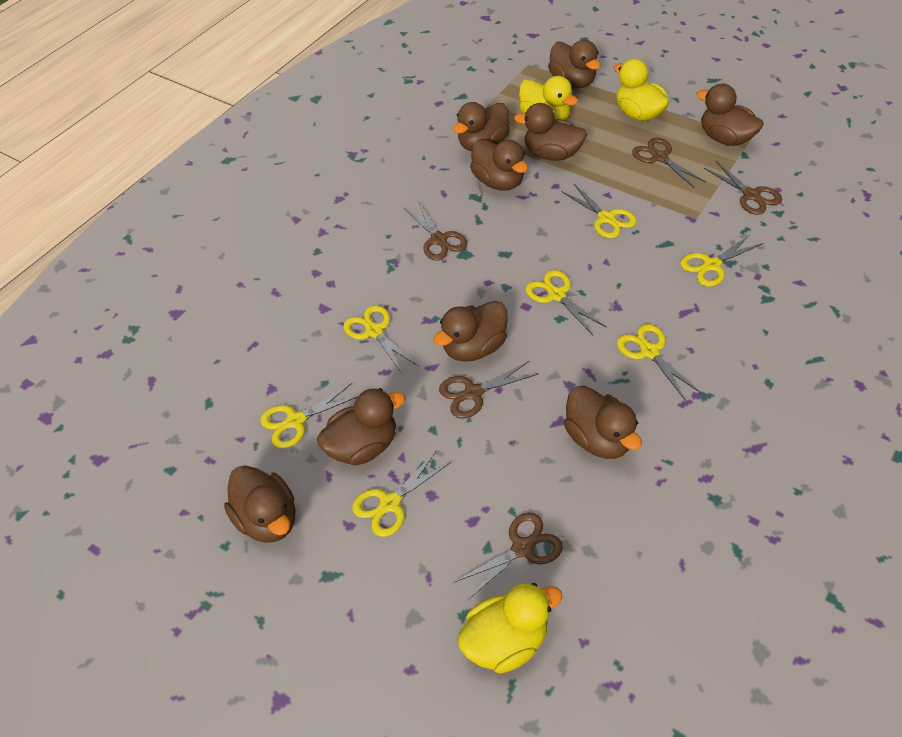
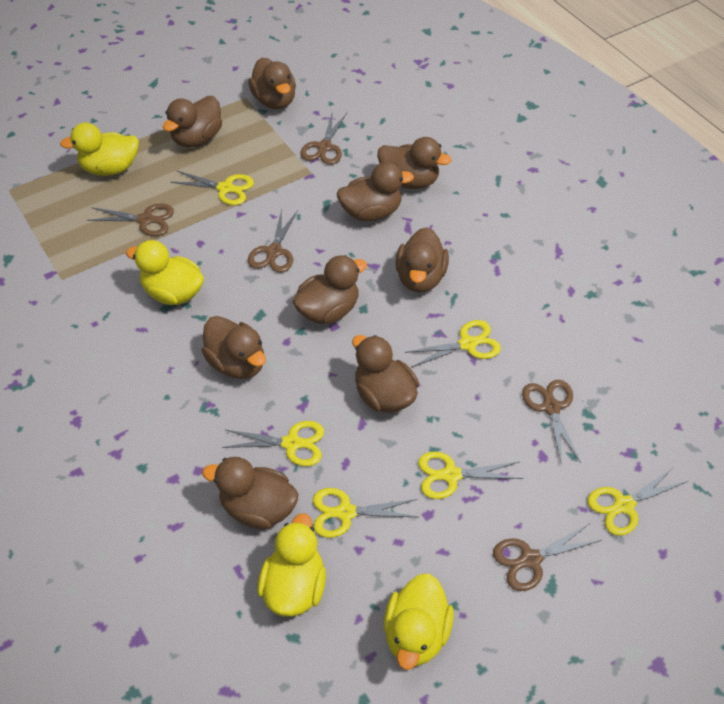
yellow duck: [458,583,563,674] [519,76,578,121] [614,59,669,121] = 3 -> [60,123,139,176] [126,240,204,305] [258,513,326,617] [384,573,454,670] = 4
yellow scissors: [260,383,358,449] [343,305,418,375] [352,451,450,537] [526,270,607,335] [561,183,637,238] [617,324,701,400] [680,235,763,287] = 7 -> [170,170,254,205] [222,421,324,466] [313,488,417,538] [405,320,501,368] [418,452,523,499] [587,466,688,536] = 6

